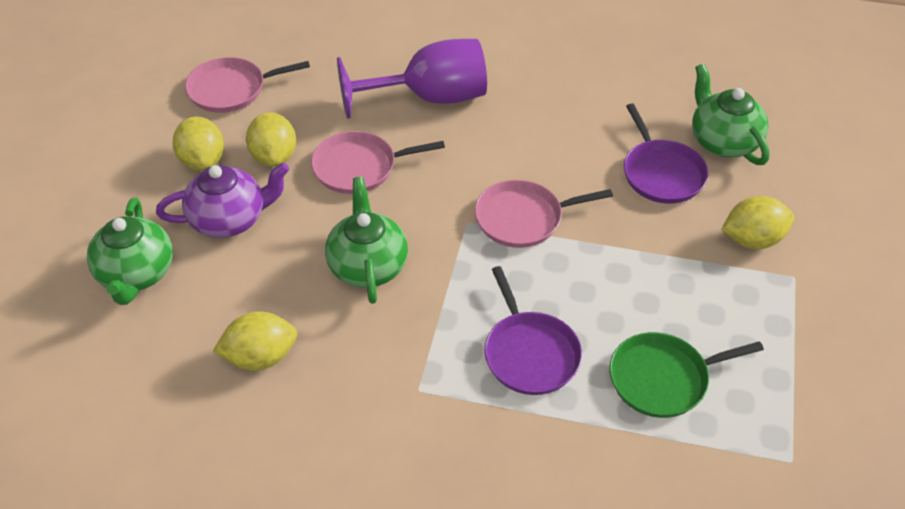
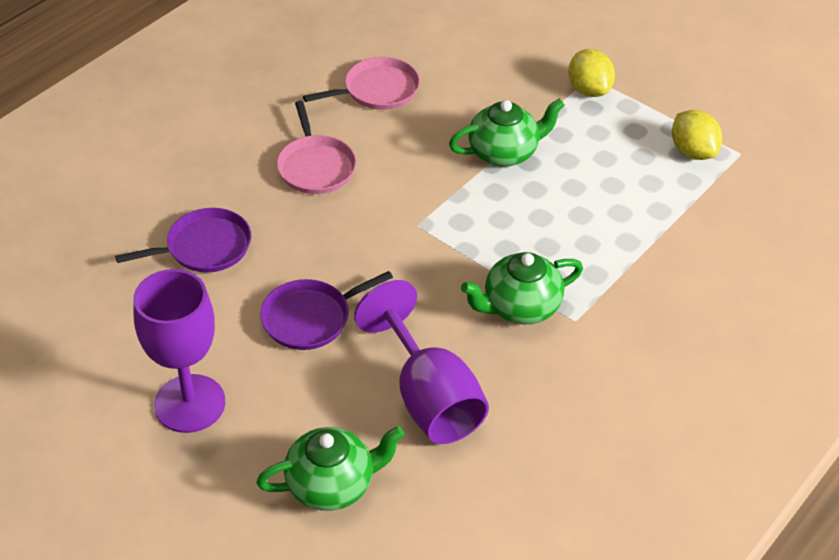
green pan: [609,332,764,418] = 1 -> none = 0
pink pan: [185,57,310,113] [311,131,445,194] [475,180,613,248] = 3 -> [277,101,356,194] [303,57,420,110] = 2
purple goblet: [337,39,487,119] = 1 -> [133,269,225,433] [354,280,489,444] = 2
purple teapot: [156,163,289,238] = 1 -> none = 0
yellow lemon: [173,117,224,171] [213,311,297,371] [246,112,296,167] [721,196,794,249] = 4 -> [568,49,615,97] [672,110,722,160] = 2

